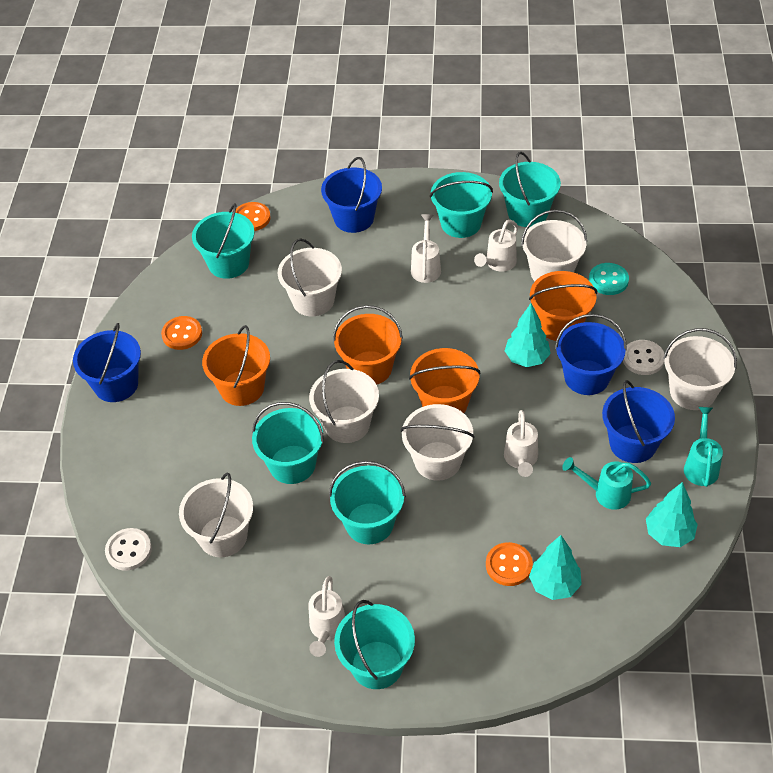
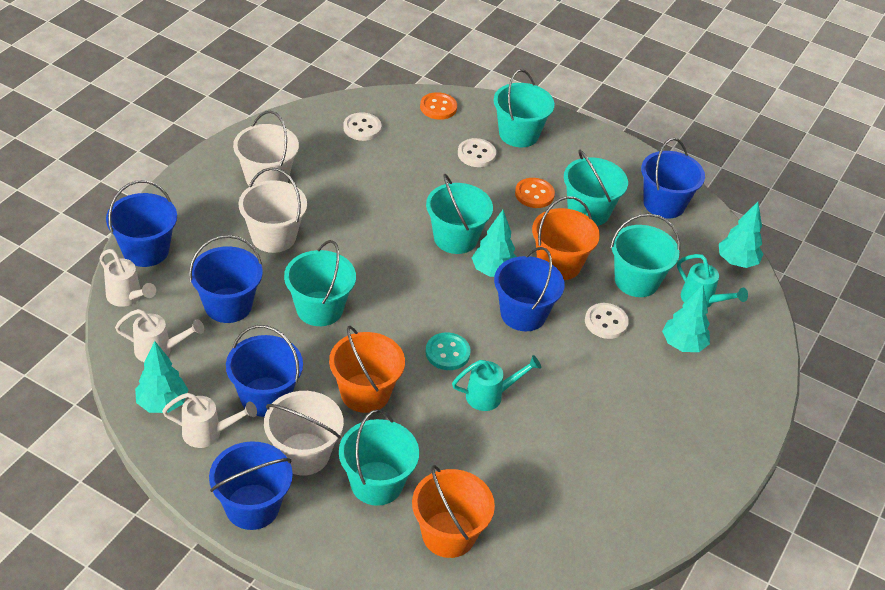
blue bucket: [73,323,141,402] [321,157,382,233] [555,314,627,395] [602,380,675,463] = 4 -> [106,180,177,267] [189,235,263,323] [209,441,293,530] [226,325,303,417] [494,247,565,331] [641,138,705,219] = 6
orange bucket: [202,325,270,406] [333,305,403,385] [409,348,481,413] [529,271,597,341] = 4 -> [329,326,405,413] [412,465,495,558] [532,196,600,280] = 3
orange button: [161,316,202,350] [235,202,270,231] [486,542,533,586] = 3 -> [420,92,457,120] [515,178,555,208] = 2
turquoise tree: [505,304,551,367] [529,535,582,600] [646,482,698,547] = 3 -> [135,341,188,413] [472,210,517,277] [662,285,710,352] [719,202,763,268] = 4
white bucket: [179,473,253,557] [278,239,342,316] [309,360,379,443] [401,404,475,481] [521,210,587,281] [663,328,737,410] = 6 -> [233,111,299,186] [239,167,307,253] [264,391,344,476] = 3
white button: [105,528,152,571] [623,340,665,375] = 2 -> [343,112,381,141] [458,138,496,167] [585,303,629,339] = 3
white watering can: [308,576,345,657] [411,214,441,283] [474,220,518,272] [504,410,538,477] = 4 -> [99,249,156,307] [115,309,204,362] [162,393,257,448] = 3

